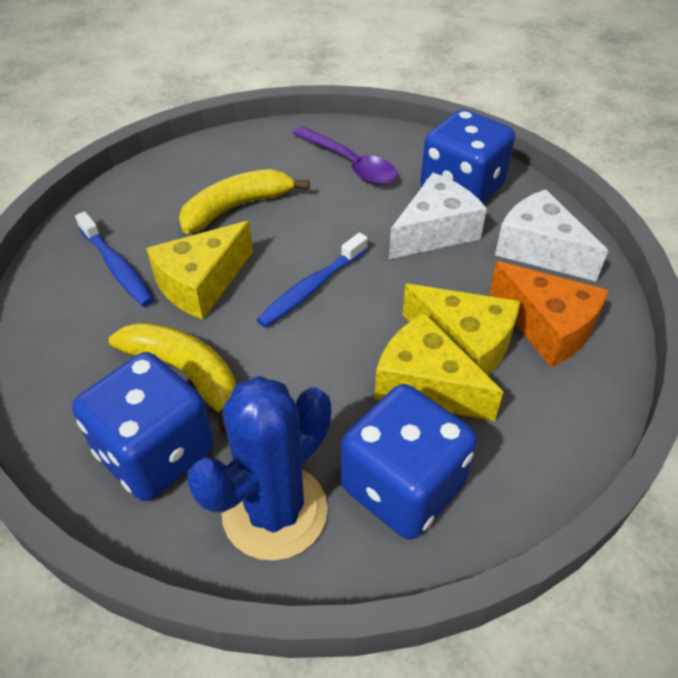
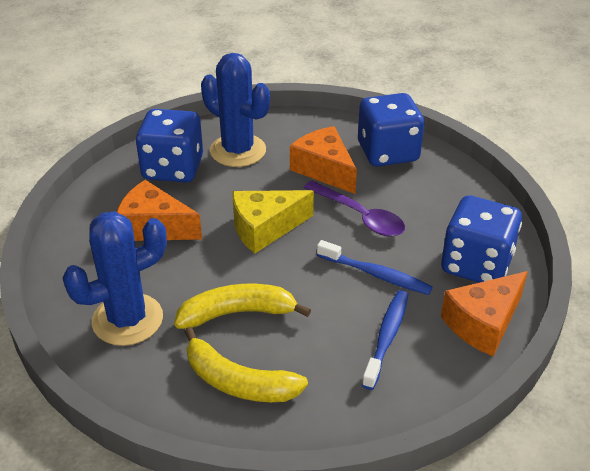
blue cactus: [187,376,331,561] = 1 -> [63,211,167,346] [201,53,270,167] = 2
orange cheese: [489,261,608,367] = 1 -> [117,180,202,241] [290,126,357,194] [441,271,528,357] = 3
white cheese: [389,173,487,259] [495,189,608,281] = 2 -> none = 0
yellow cheese: [146,221,253,320] [374,312,503,421] [402,284,520,376] = 3 -> [232,190,314,253] = 1

